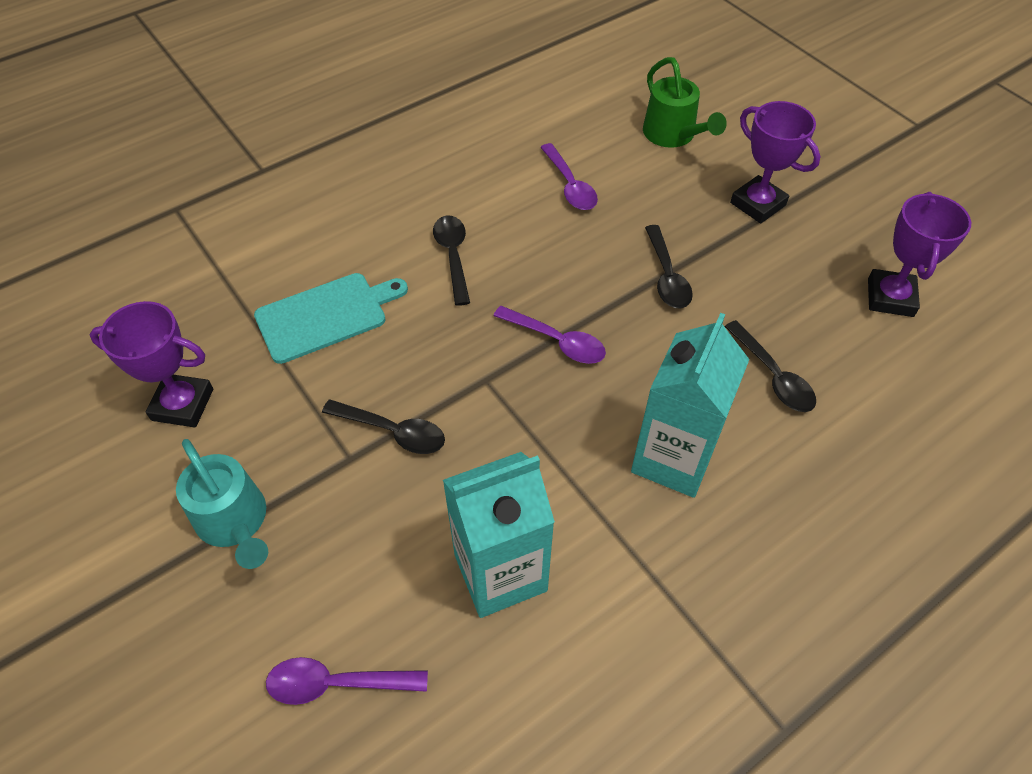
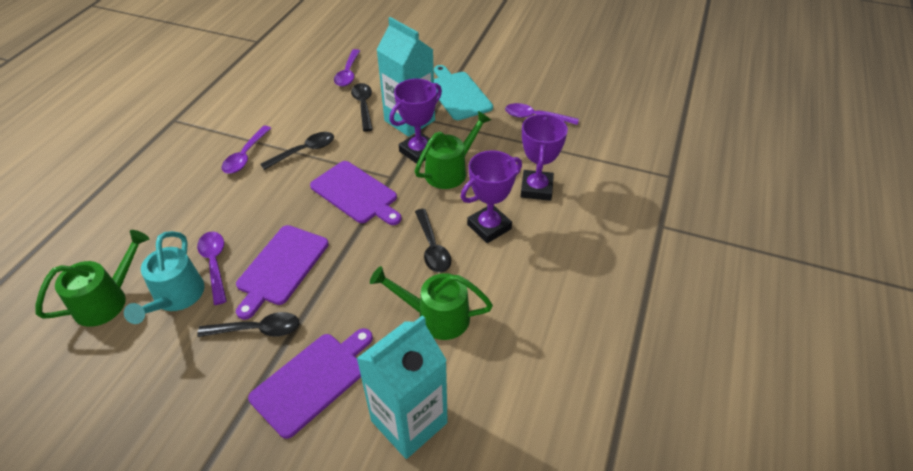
green watering can: [643,57,727,148] = 1 -> [36,230,149,327] [370,266,493,340] [415,111,491,189] = 3
purple cutting board: none = 0 -> [236,225,329,320] [248,328,373,439] [310,161,402,225] = 3
purple spoon: [266,657,428,705] [493,306,606,364] [540,143,598,210] = 3 -> [197,232,227,305] [222,126,271,174] [334,49,360,87] [505,103,579,125] = 4

